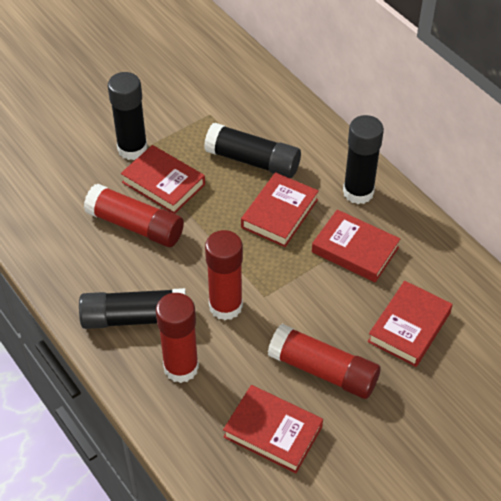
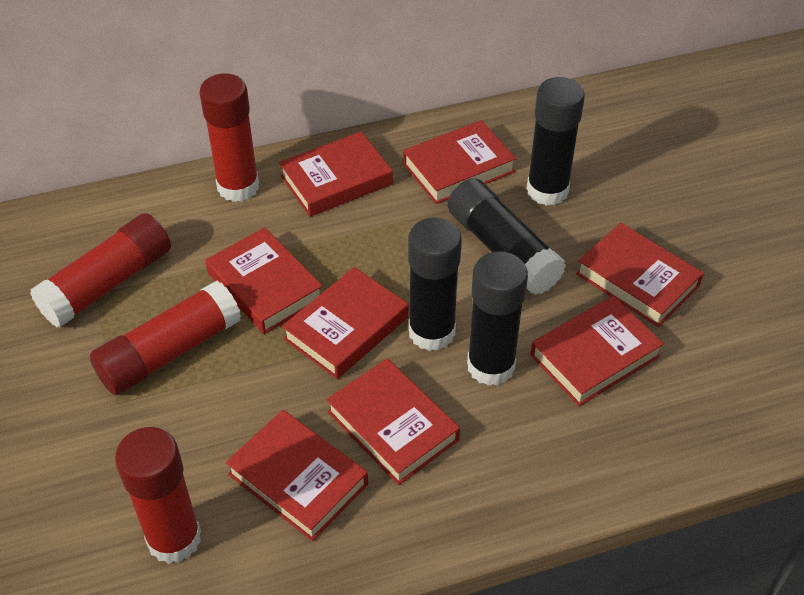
red book: [121,145,205,214] [223,385,323,473] [241,172,319,247] [312,209,400,283] [368,281,453,367] = 5 -> [205,227,322,334] [226,410,368,541] [279,132,393,217] [282,267,408,379] [326,359,460,485] [403,120,516,204] [531,296,664,406] [576,223,704,327] = 8

